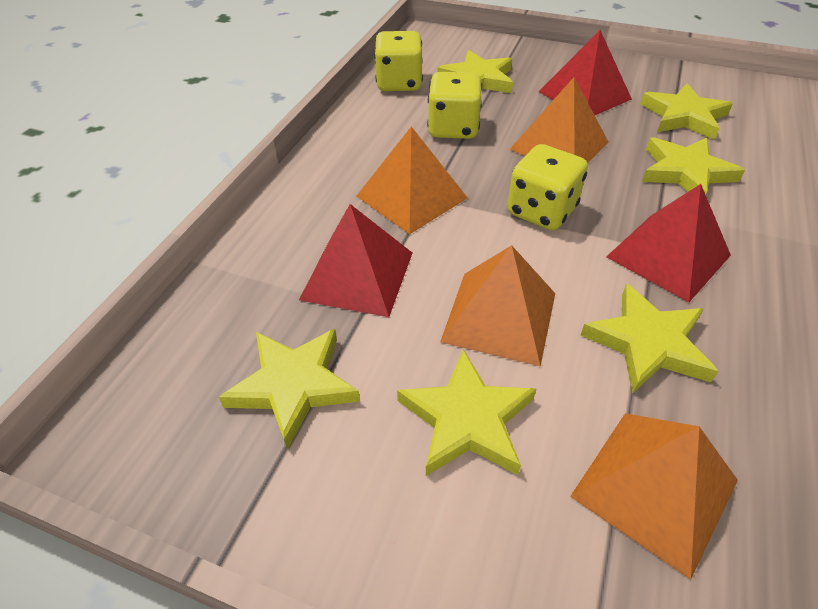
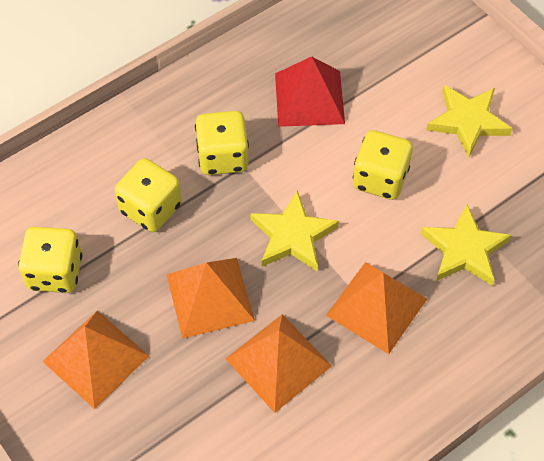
red pyramid: [299,204,412,317] [539,30,632,115] [606,184,731,302] = 3 -> [275,56,345,127] = 1
yellow dice: [374,31,423,91] [427,72,482,139] [507,144,588,230] = 3 -> [18,227,82,293] [115,158,182,232] [195,111,249,175] [353,130,413,200] = 4
yellow star: [219,329,360,450] [397,349,536,476] [438,50,513,93] [581,284,719,393] [640,83,733,139] [642,137,745,195] = 6 -> [250,190,339,271] [420,204,512,286] [426,85,513,158] = 3

